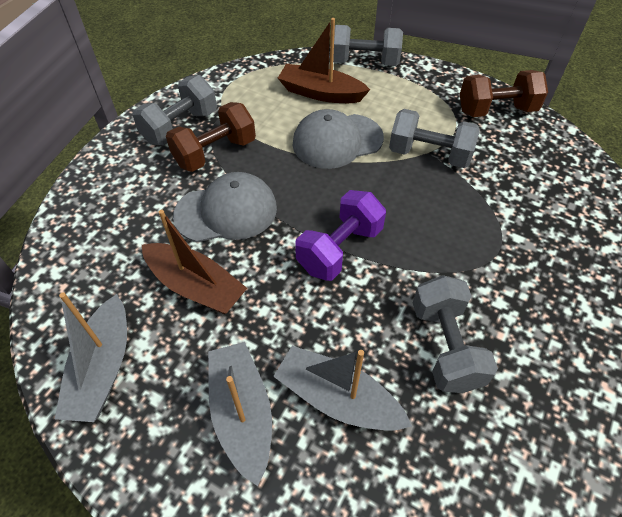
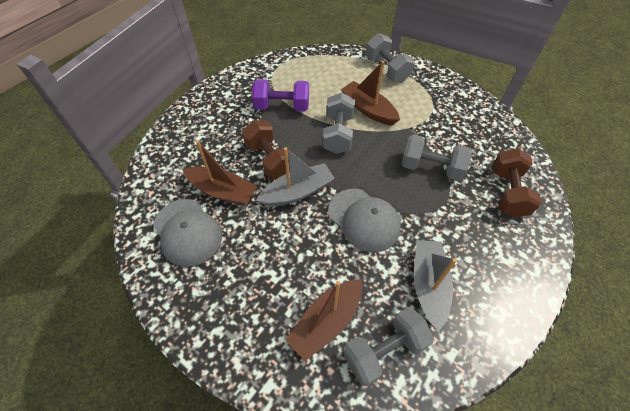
brown boat: [142,210,247,314] [278,18,370,103] = 2 -> [182,140,258,205] [285,279,363,361] [341,61,400,125] = 3
grey boat: [55,292,127,422] [208,342,272,486] [273,346,412,431] = 3 -> [256,147,335,206] [414,240,457,332] = 2

